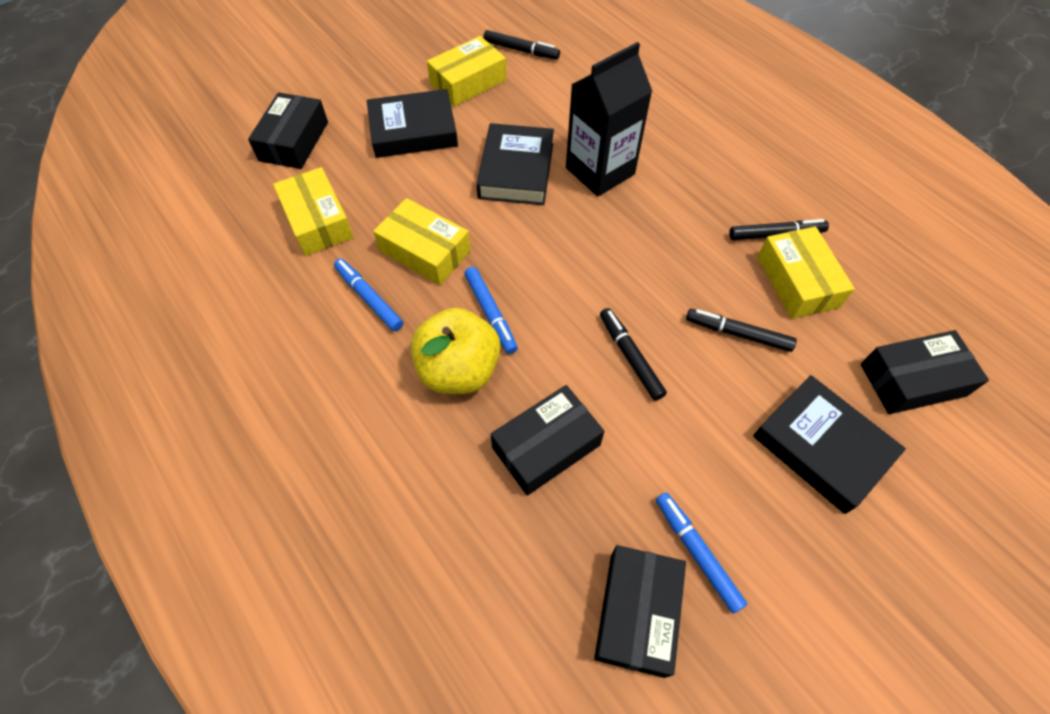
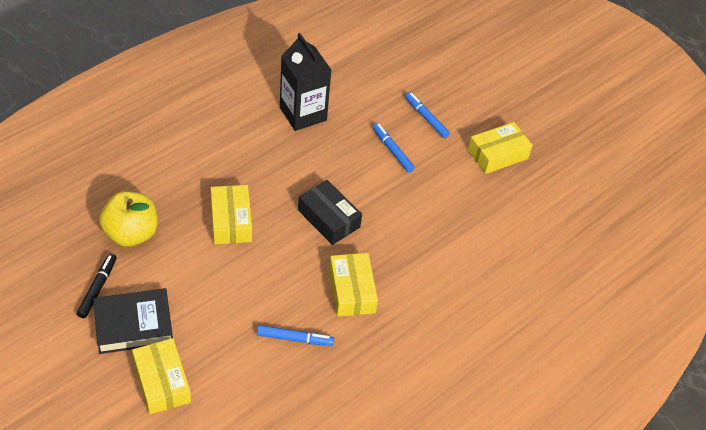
black book: [367,89,458,158] [476,123,554,205] [753,375,906,514] = 3 -> [93,288,173,354] = 1
black box: [248,92,328,169] [491,385,604,496] [594,545,686,678] [861,330,989,414] = 4 -> [298,180,362,245] = 1
black marker: [483,30,560,60] [600,308,667,401] [686,309,797,352] [729,219,829,240] = 4 -> [77,254,117,318] = 1

